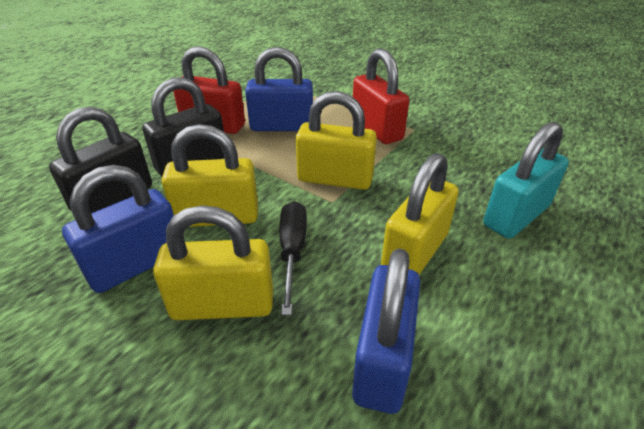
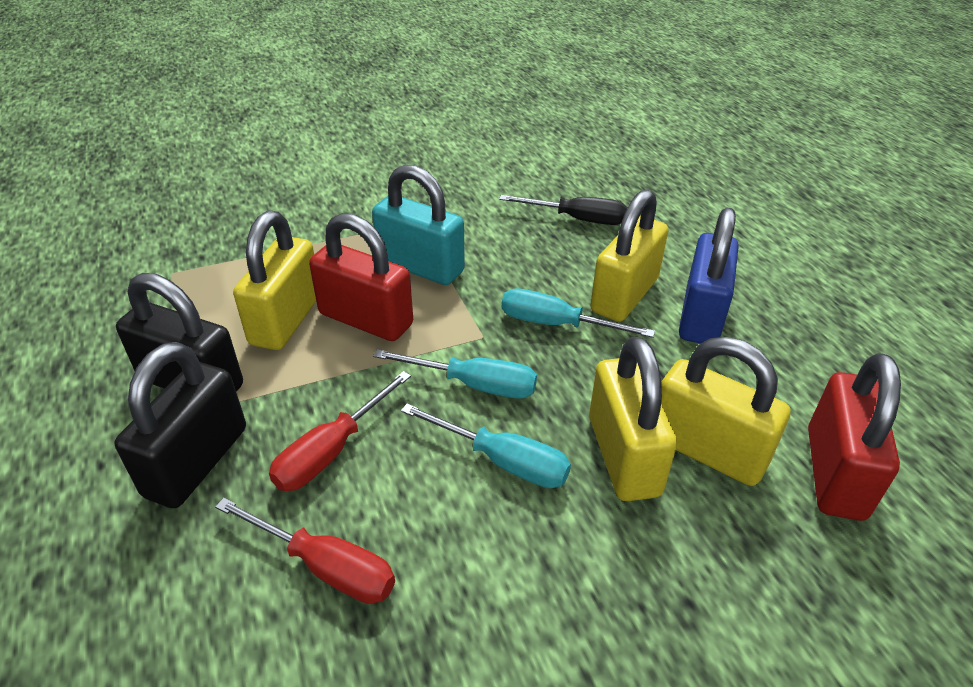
blue padlock: [62,165,174,293] [245,47,313,131] [352,249,420,414] = 3 -> [679,208,739,344] = 1
red screwdriver: none = 0 -> [215,498,395,604] [269,371,411,491] = 2
turquoise screwdriver: none = 0 -> [373,349,537,398] [401,404,571,488] [502,288,655,338] = 3

